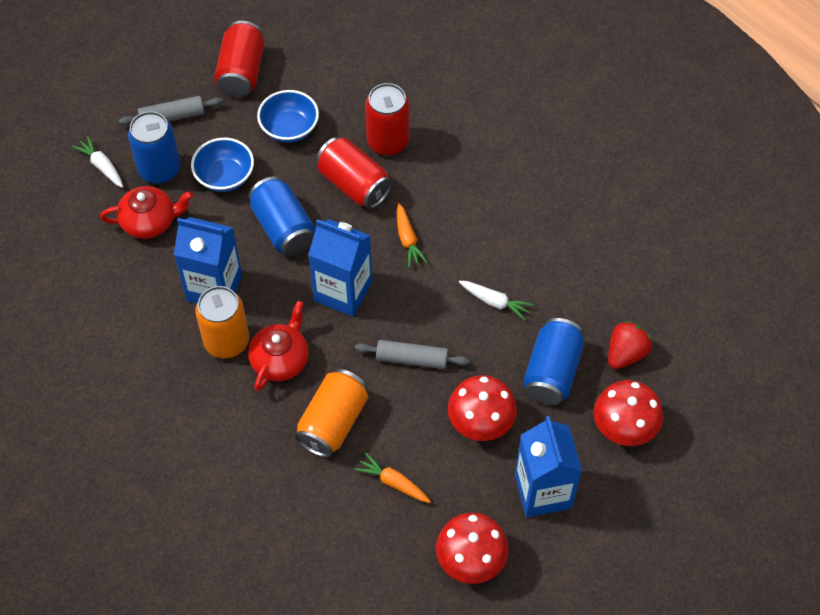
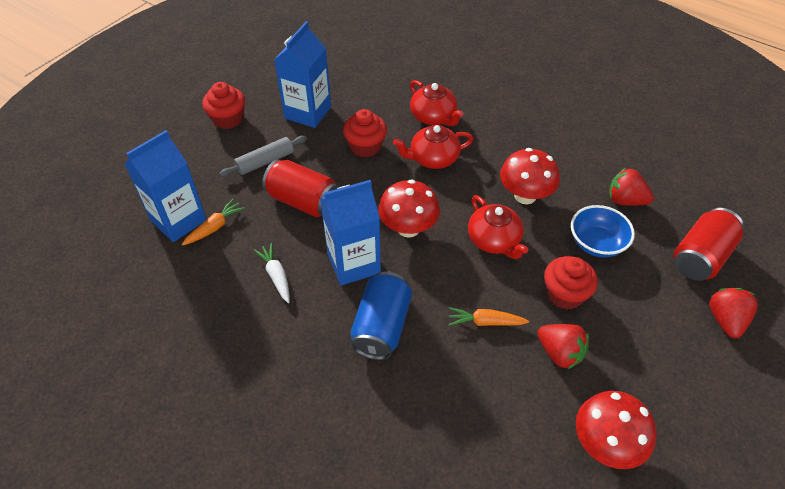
blue bowl: [191,138,254,192] [257,90,319,143] = 2 -> [571,205,635,258] = 1
blue can: [128,111,181,184] [249,176,316,256] [523,318,584,405] = 3 -> [350,271,412,360] = 1
grey rolling pin: [119,96,223,125] [355,340,470,369] = 2 -> [219,136,307,177] = 1
orange can: [195,286,249,358] [295,369,368,457] = 2 -> none = 0
red can: [214,21,265,97] [316,137,393,209] [365,83,410,156] = 3 -> [262,159,338,217] [674,208,744,281] = 2
red cupcake: none = 0 -> [202,82,245,129] [343,109,387,158] [544,256,598,309] = 3
red strawberry: [608,321,652,369] = 1 -> [537,324,589,369] [609,168,654,206] [709,288,758,338] = 3
red teapot: [100,186,193,239] [248,301,309,391] = 2 -> [393,125,473,169] [410,80,464,126] [468,195,528,259] = 3
white carrot: [72,136,123,188] [459,281,533,320] = 2 -> [254,243,290,303] = 1

